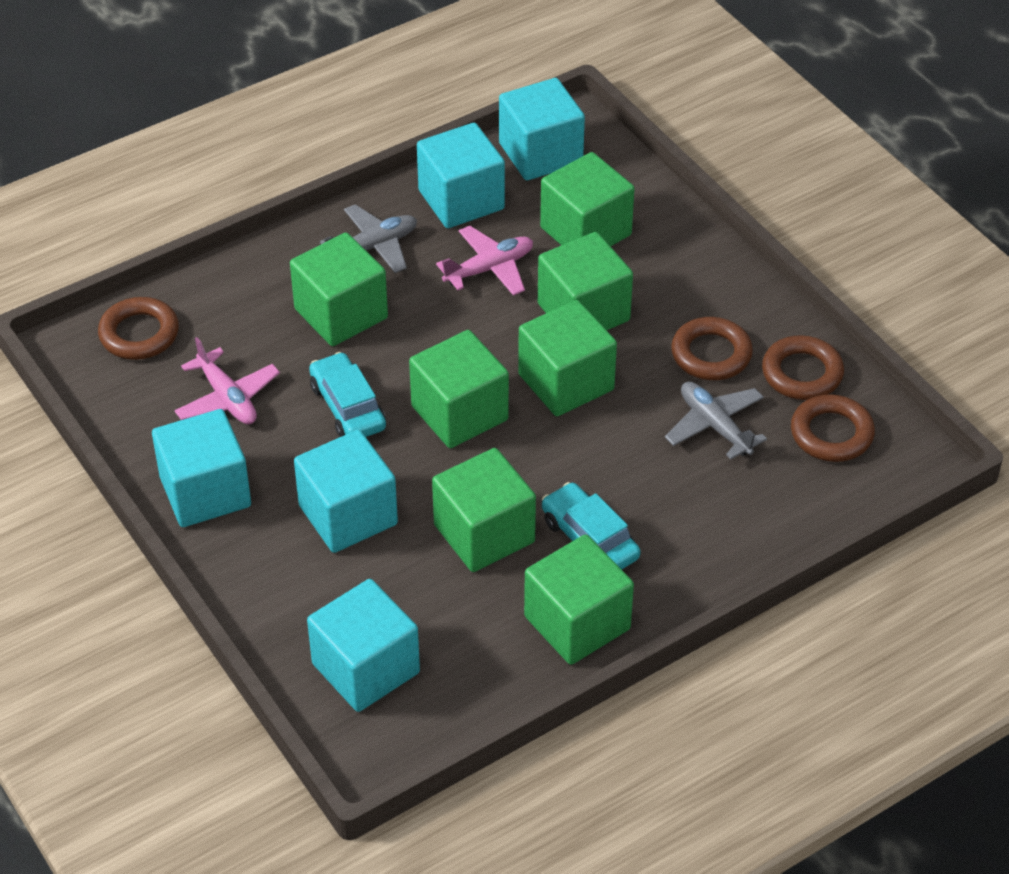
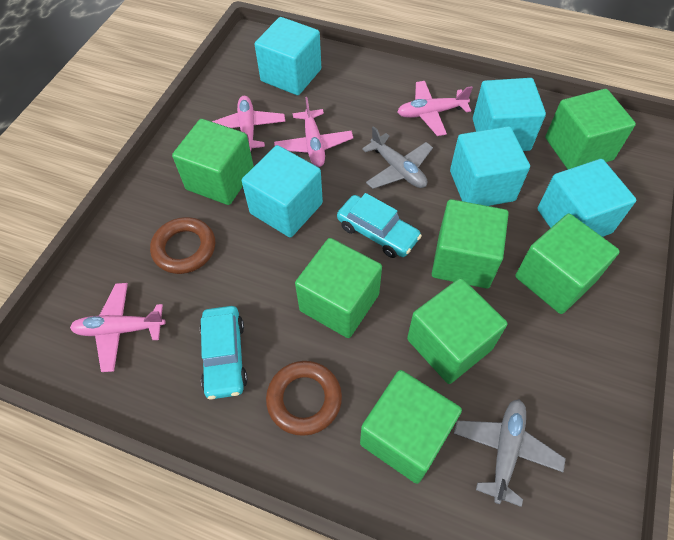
brown ring: [98,297,179,360] [671,317,753,380] [762,335,844,400] [791,394,875,462] = 4 -> [150,217,215,274] [266,361,342,436] = 2
pink plane: [174,337,280,424] [436,226,533,296] = 2 -> [70,283,166,372] [212,96,285,152] [274,97,353,167] [397,81,473,136] = 4

